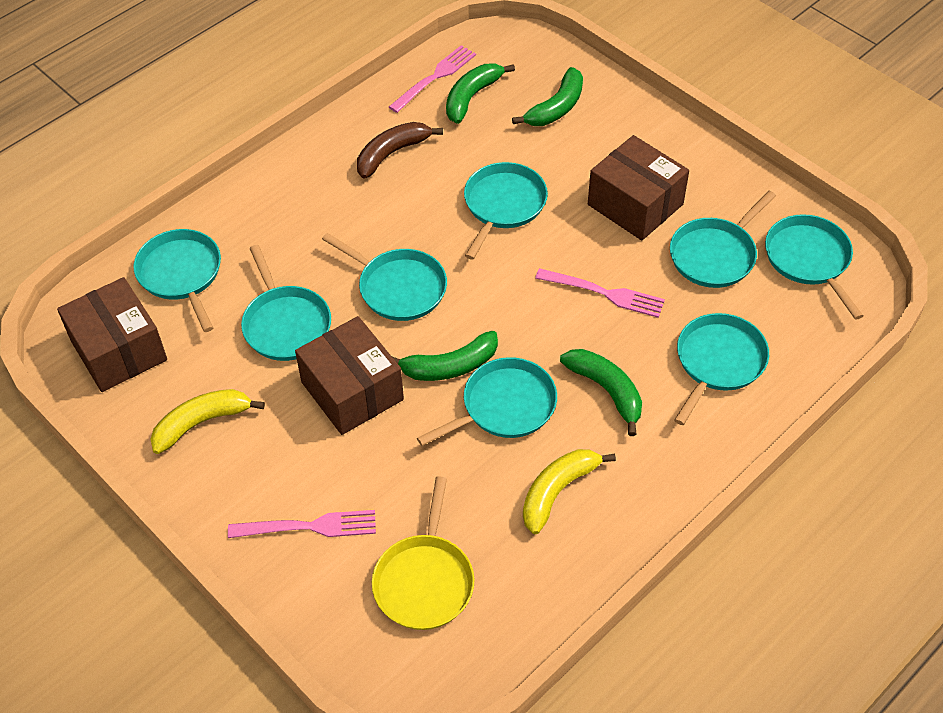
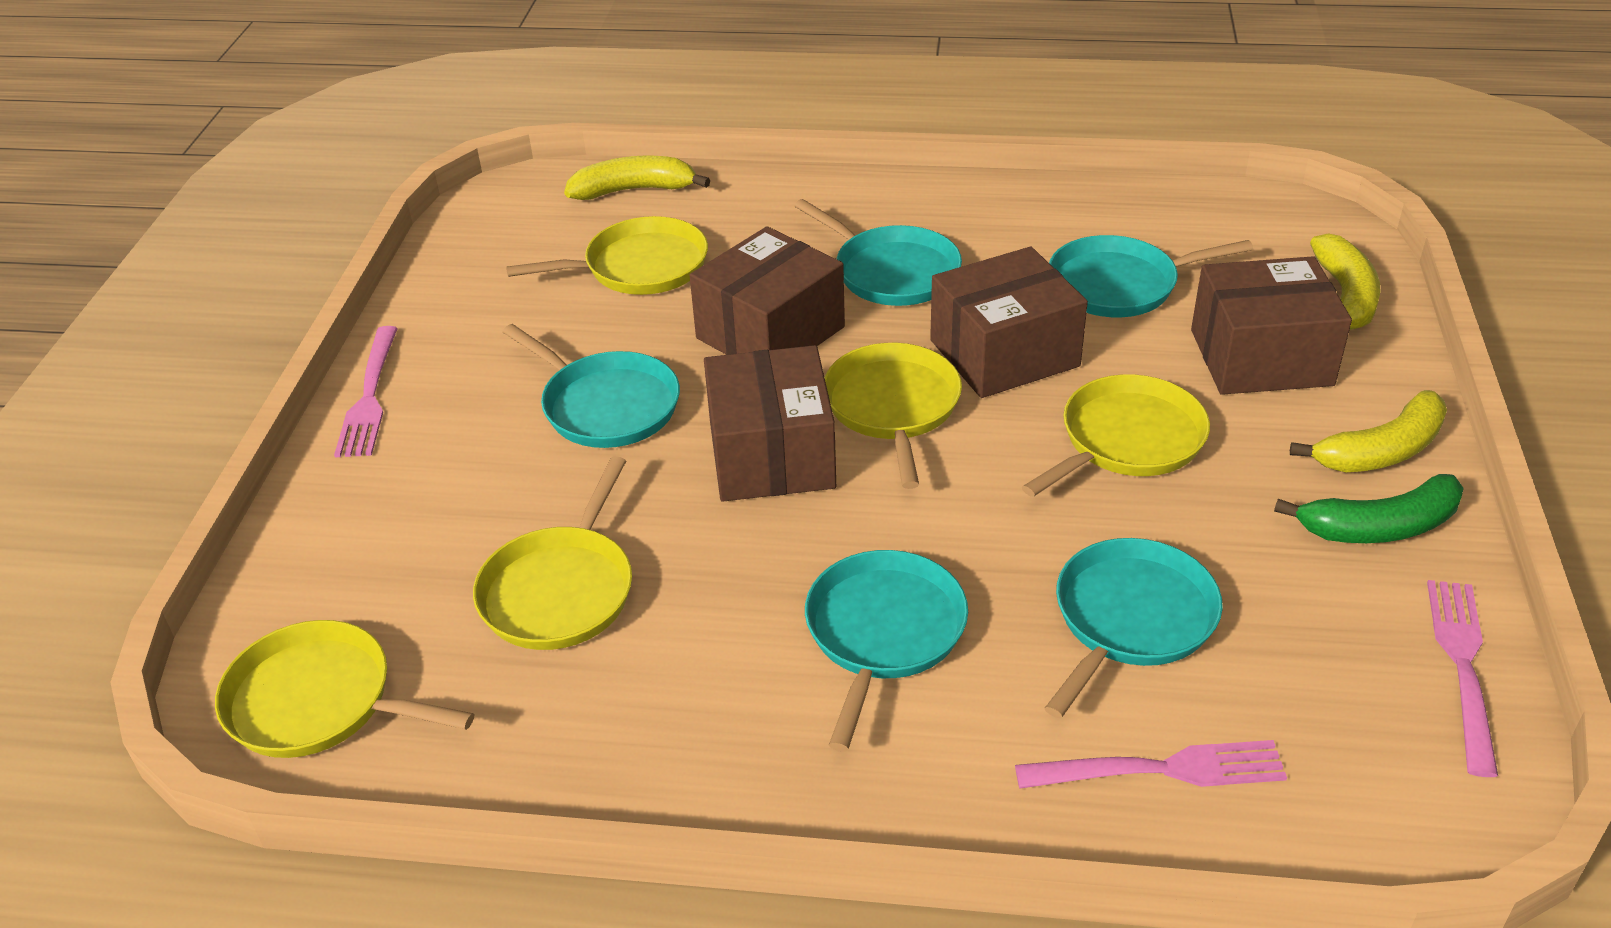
brown banana: [357,122,443,179] = 1 -> none = 0
brown box: [57,277,167,392] [295,316,404,435] [588,135,689,240] = 3 -> [689,226,845,355] [704,345,836,501] [930,247,1088,398] [1191,256,1352,395] = 4
green banana: [393,331,498,381] [446,63,515,124] [512,67,583,126] [560,349,642,436] = 4 -> [1274,474,1464,543] = 1
turquoise pan: [133,229,221,332] [241,245,331,361] [322,233,447,321] [417,357,557,446] [464,162,548,260] [670,191,776,288] [674,313,769,425] [765,214,864,320] = 8 -> [503,324,680,448] [794,199,962,306] [805,550,968,751] [1044,538,1223,718] [1049,235,1253,317] = 5
yellow banana: [150,389,265,454] [523,449,616,534] = 2 -> [564,155,711,200] [1290,390,1447,472] [1310,233,1380,330] = 3
yellow pan: [372,476,475,630] = 1 -> [215,620,474,758] [473,456,632,650] [506,216,708,295] [824,343,962,489] [1022,374,1210,497] = 5

